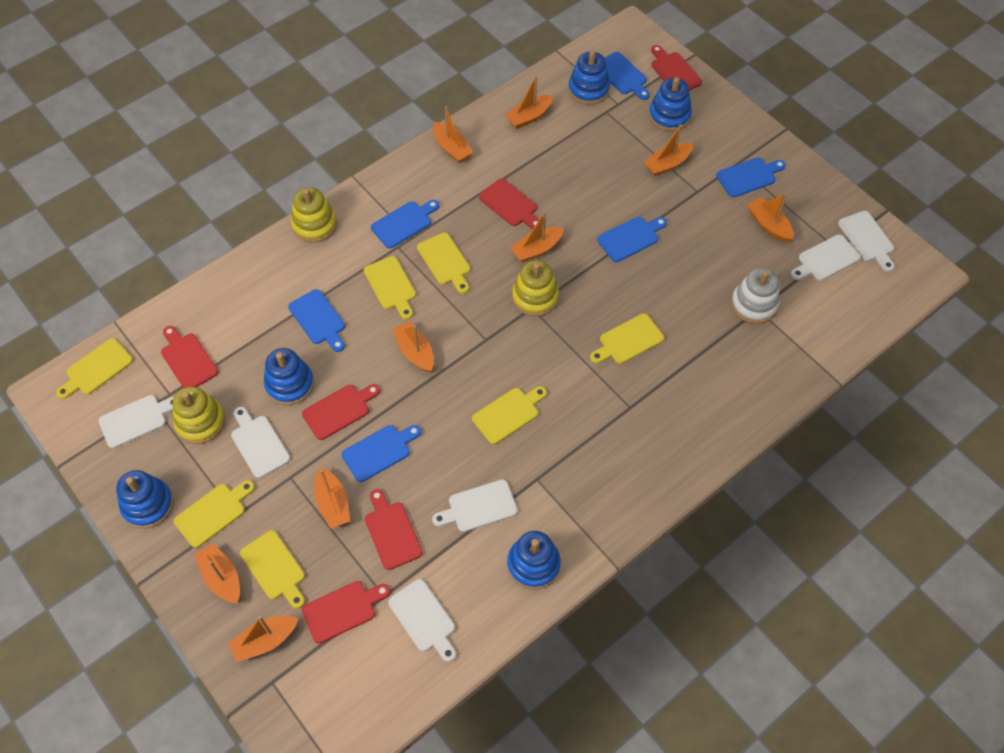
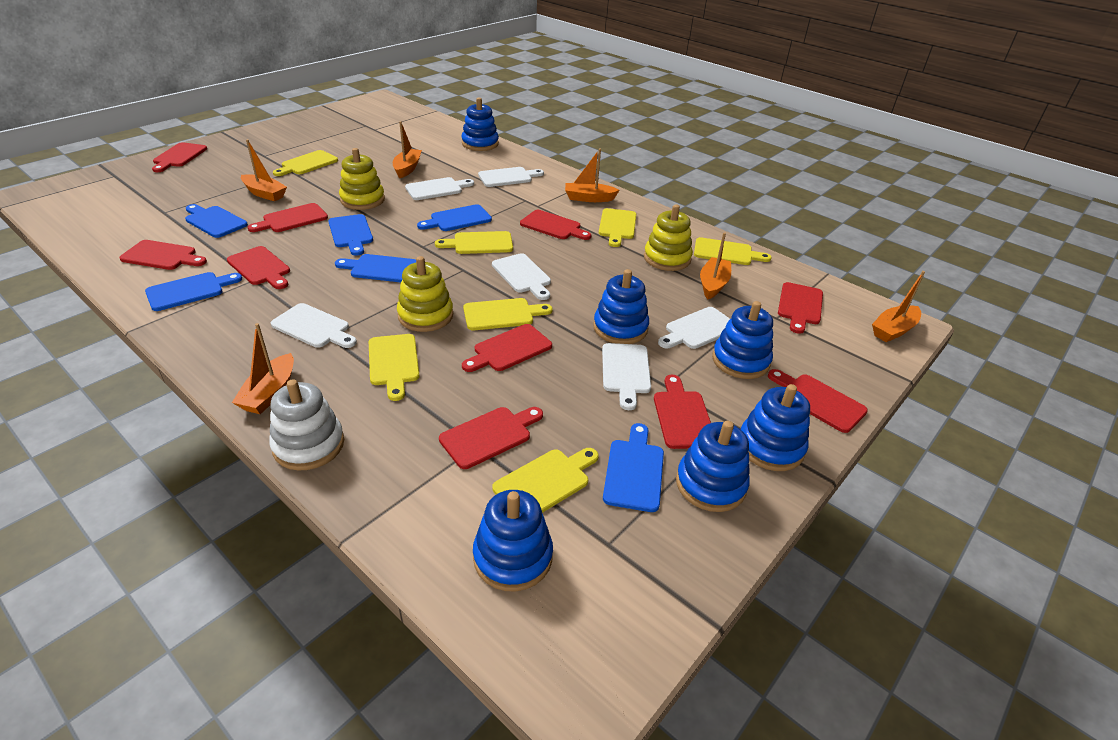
blue stacking toy: [116,470,174,529] [264,348,314,405] [507,531,561,590] [568,51,610,105] [649,77,692,132] = 5 -> [462,98,499,151] [473,490,553,592] [593,269,649,344] [676,421,750,512] [712,301,773,379] [741,384,810,471] = 6
orange boat: [194,543,240,603] [228,616,299,662] [314,467,350,529] [392,321,434,373] [433,107,473,163] [505,76,553,129] [510,211,564,262] [644,124,693,176] [747,194,793,242] = 9 -> [232,323,294,414] [241,139,287,201] [393,121,422,178] [565,148,620,202] [700,232,731,299] [872,271,925,342] = 6
red cutting board: [161,326,218,388] [302,384,380,440] [302,581,390,644] [365,489,423,570] [479,178,539,229] [651,45,702,91] = 6 -> [119,240,207,270] [152,142,207,172] [227,246,290,289] [248,203,328,232] [439,407,543,469] [462,324,552,372] [520,210,591,240] [654,375,711,449] [768,369,868,433] [778,282,823,334] = 10

